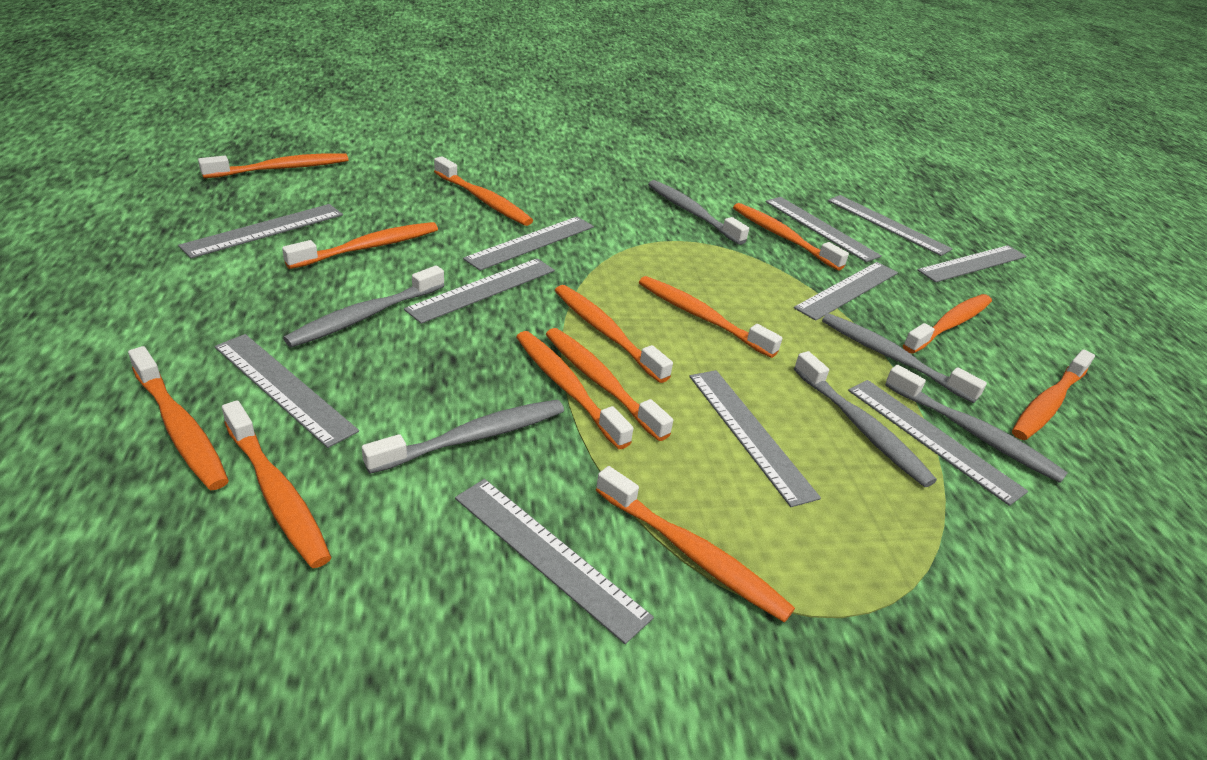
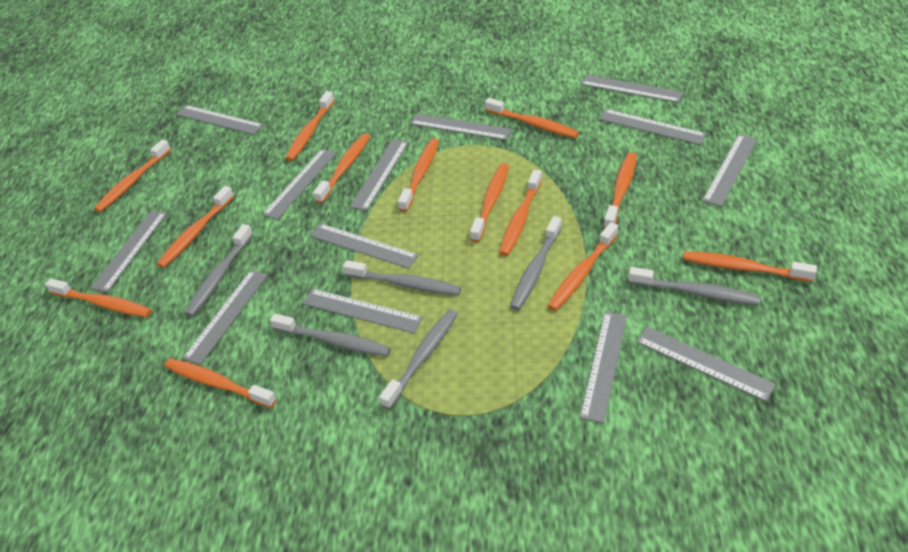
grey ruler: [178,204,343,258] [215,334,359,448] [404,258,555,324] [455,479,654,644] [463,217,594,271] [689,370,821,507] [765,197,882,262] [794,262,898,321] [828,195,952,256] [848,380,1028,506] [917,245,1027,283] = 11 -> [91,210,167,292] [176,105,264,135] [182,270,268,365] [262,149,337,220] [302,289,423,334] [310,224,419,269] [350,139,409,211] [410,113,512,140] [580,312,627,423] [581,75,683,103] [599,109,707,145] [636,327,776,402] [702,134,757,207] = 13

